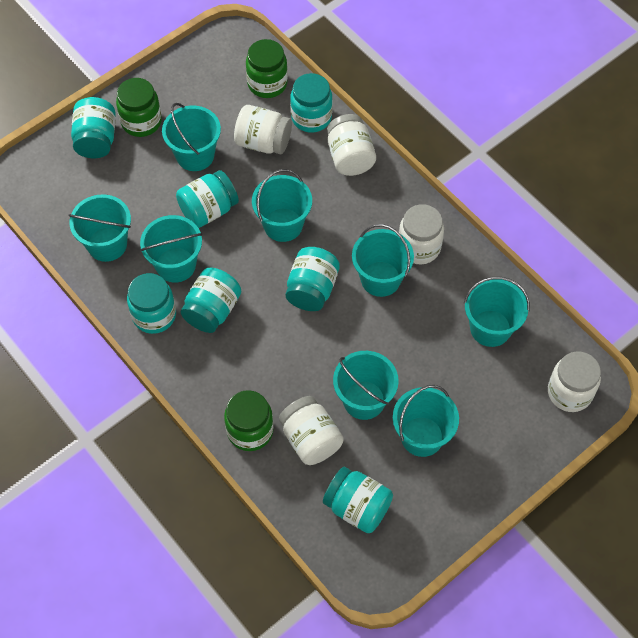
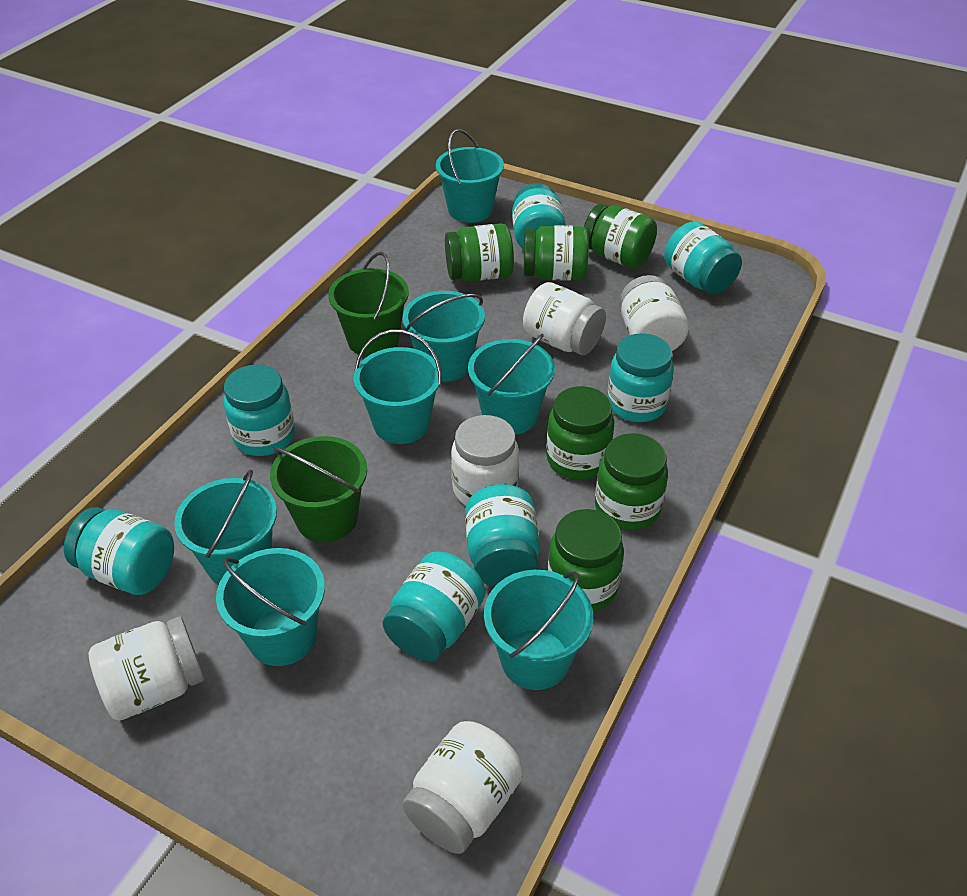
green bucket: none = 0 -> [270,436,367,542] [328,252,409,357] = 2
green jar: [116,78,162,137] [224,390,274,451] [246,39,288,98] = 3 -> [445,224,514,281] [523,225,589,281] [546,386,614,480] [547,509,624,612] [584,204,657,268] [595,433,668,531] = 6
turquoise bucket: [68,194,131,262] [140,215,202,283] [162,103,221,171] [252,169,312,242] [333,351,399,420] [352,224,414,297] [393,385,459,457] [464,277,530,347] = 8 -> [174,470,277,585] [216,548,325,666] [354,329,442,444] [403,291,485,382] [436,129,504,223] [468,334,555,435] [484,570,593,690] = 7

